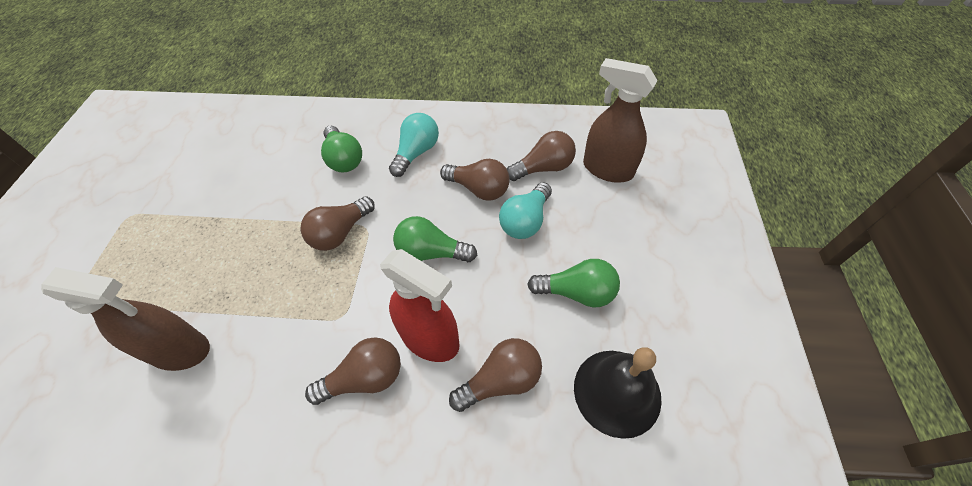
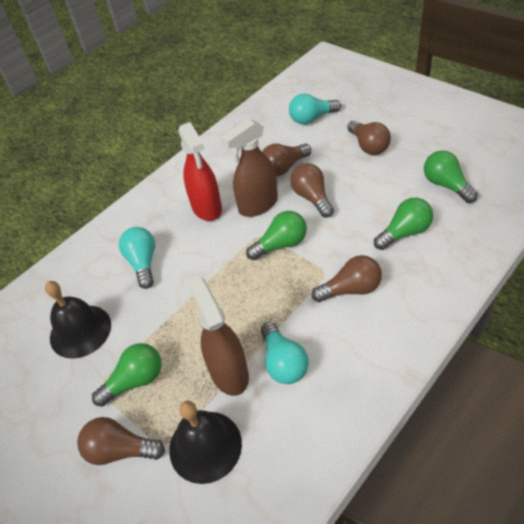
black bell: [574,348,662,439] = 1 -> [45,281,111,359] [169,401,242,484] = 2
green light bulb: [321,126,362,173] [393,216,477,262] [527,259,620,308] = 3 -> [92,343,162,407] [246,211,307,260] [374,198,433,250] [424,150,478,203] = 4
turquoise light bulb: [389,113,439,177] [499,182,552,239] = 2 -> [119,227,155,289] [261,322,309,384] [289,93,341,124] = 3

